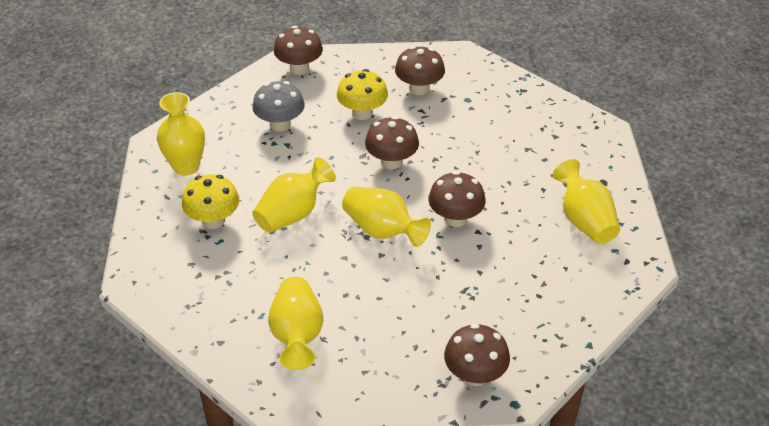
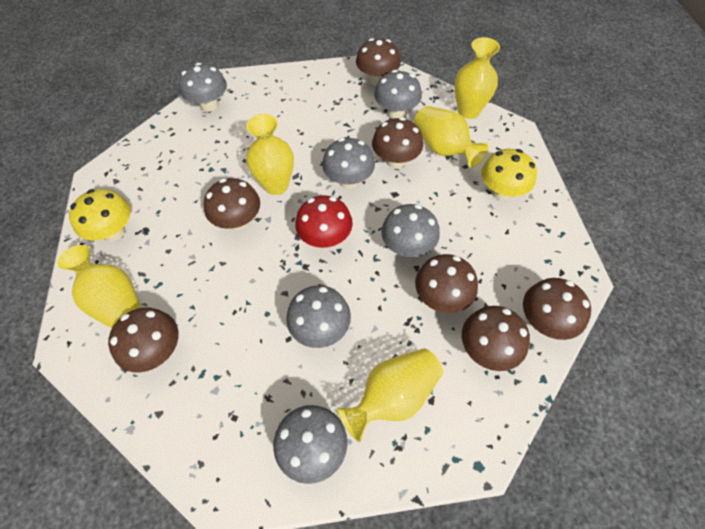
brown mushroom: [274,26,323,75] [365,116,419,170] [395,46,445,95] [428,171,486,227] [444,324,510,386] = 5 -> [108,307,179,372] [204,178,260,230] [356,38,401,86] [372,117,423,168] [415,254,478,313] [462,306,530,371] [523,278,591,340] = 7
grey mushroom: [252,81,305,132] = 1 -> [179,63,227,112] [273,405,347,484] [286,285,351,348] [322,138,375,189] [374,70,422,119] [381,204,440,257] = 6
red mushroom: none = 0 -> [295,195,353,248] = 1

